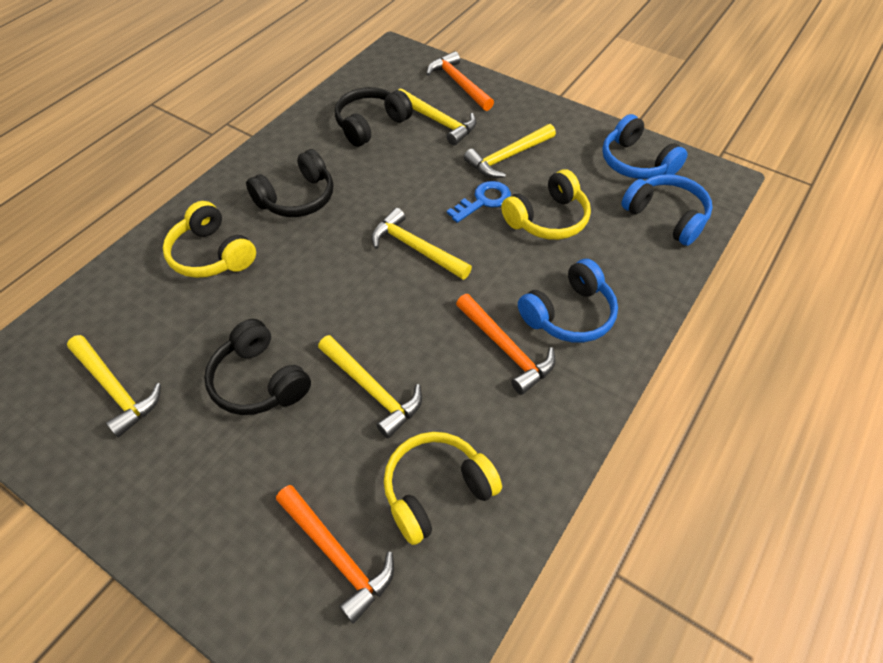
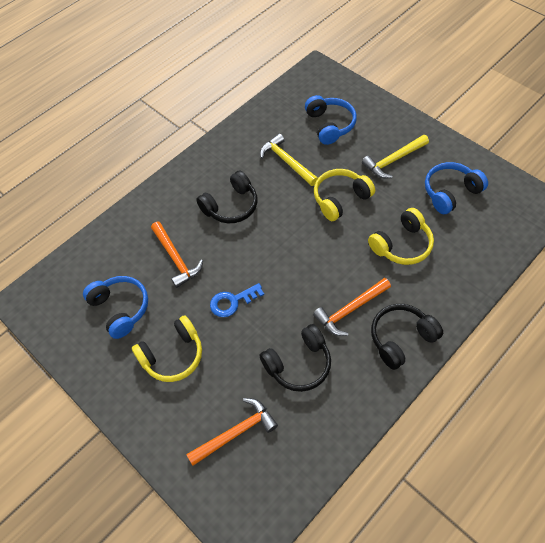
yellow hammer: [67,335,161,437] [318,335,422,438] [371,208,472,280] [399,88,477,145] [464,124,556,178] = 5 -> [260,133,318,186] [362,135,429,178] = 2

